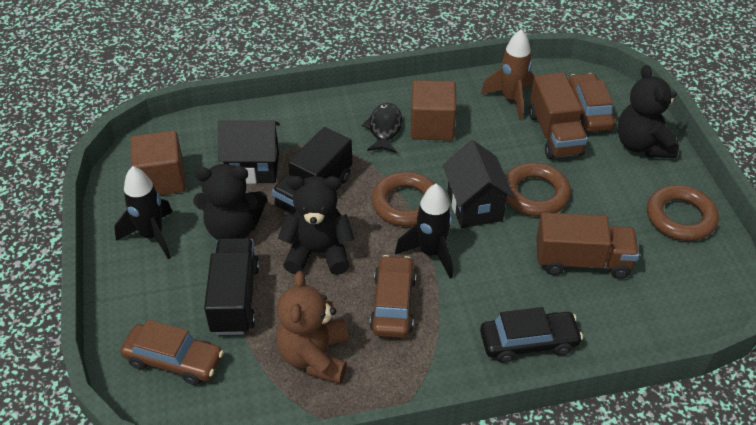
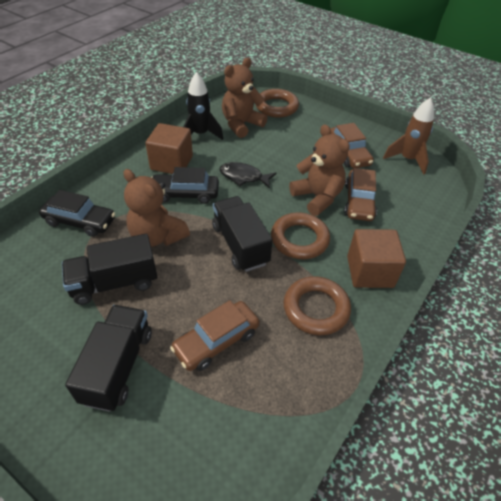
black car: [480,307,583,363] = 1 -> [39,190,115,237] [151,167,219,204] = 2
black house: [218,120,280,184] [443,140,514,228] = 2 -> none = 0
black rocket: [114,166,173,259] [395,184,453,279] = 2 -> [183,72,223,140] = 1
black teddy bear: [193,164,267,240] [278,176,354,275] [617,65,679,158] = 3 -> none = 0
black truck: [204,238,260,335] [272,127,352,215] = 2 -> [62,234,157,305] [65,305,152,412] [212,196,273,272] = 3
brown teddy bear: [276,271,348,383] = 1 -> [123,169,190,247] [222,58,268,138] [289,124,350,216] = 3
brown truck: [529,72,588,159] [536,213,639,279] = 2 -> none = 0

